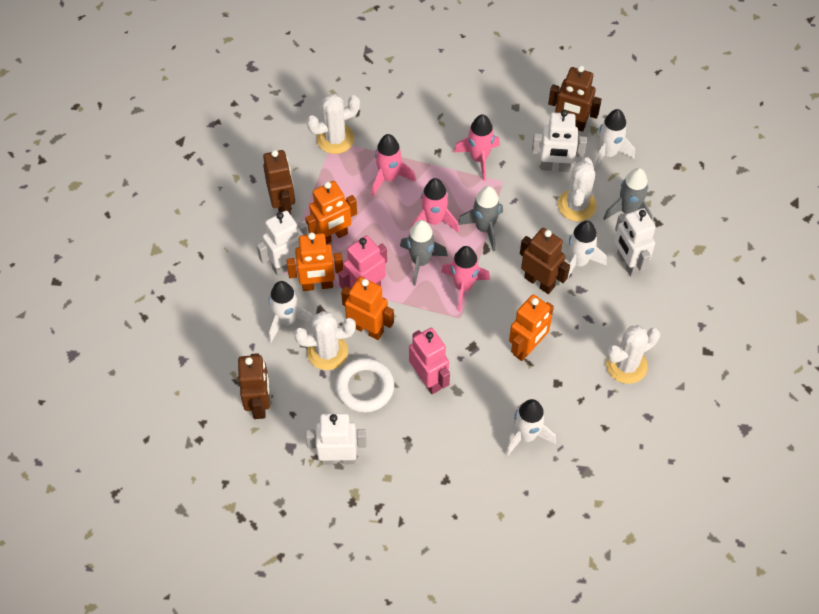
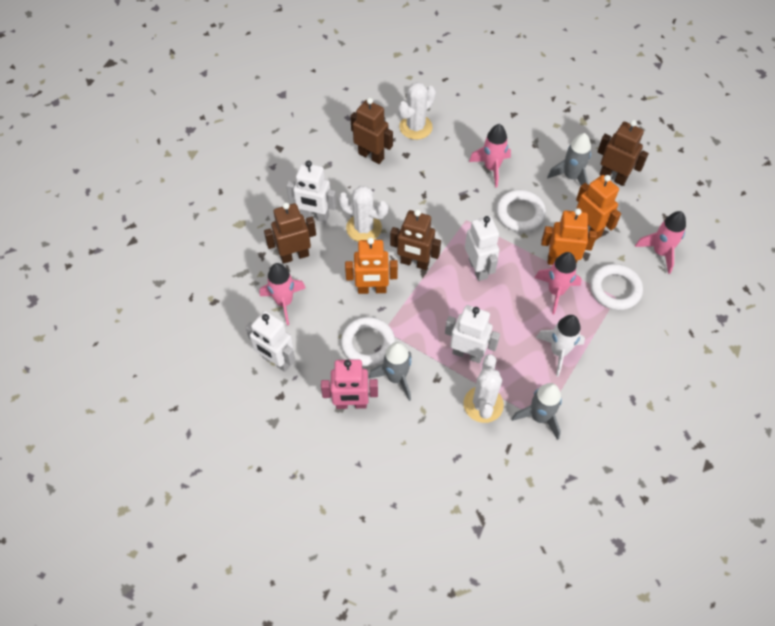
orange robot: [286,232,343,291] [305,181,357,244] [341,277,394,340] [509,294,554,361] = 4 -> [345,237,398,294] [541,208,597,265] [576,175,621,240] = 3
pink robot: [338,235,387,289] [409,328,450,394] = 2 -> [321,359,378,409] = 1
white cactus: [294,311,356,370] [307,94,360,154] [558,157,597,221] [606,325,660,384] = 4 -> [338,186,388,242] [398,82,436,140] [463,354,504,423] = 3
white ring: [335,358,394,413] = 1 -> [341,317,395,366] [496,190,546,232] [590,264,643,310] = 3
white rocket: [269,281,314,343] [505,399,556,456] [565,220,607,282] [593,109,635,169] = 4 -> [536,315,585,377] = 1

